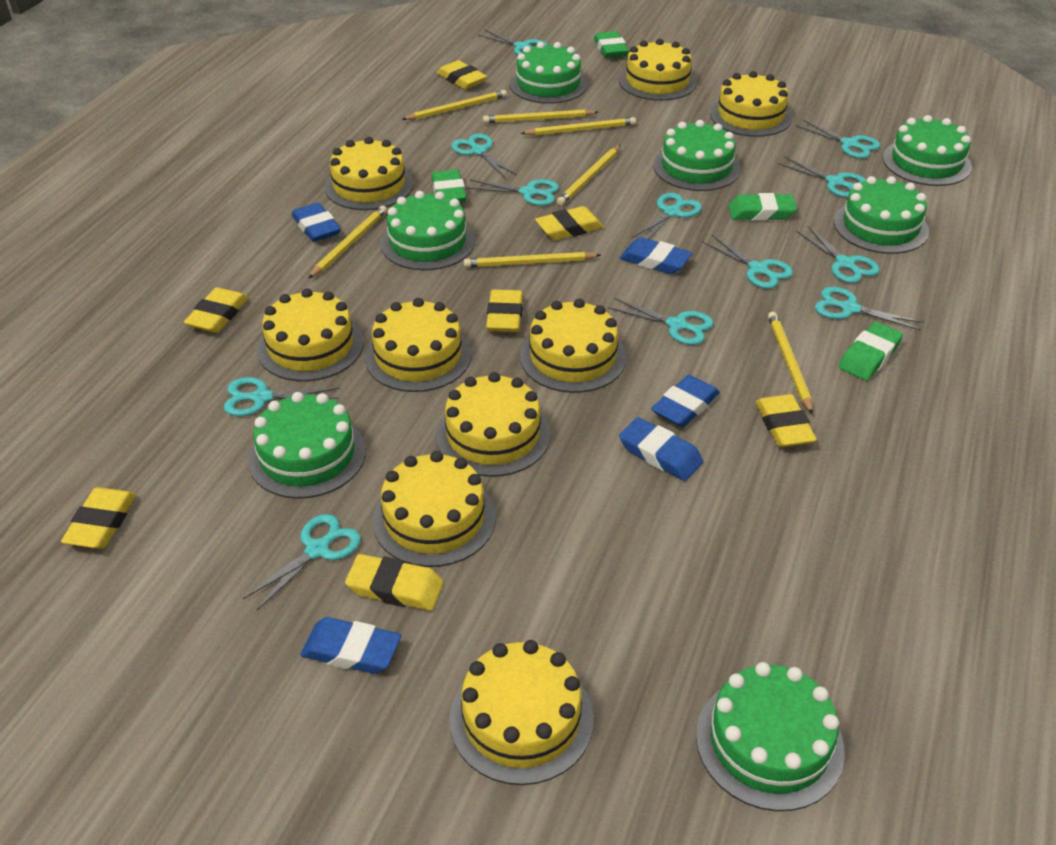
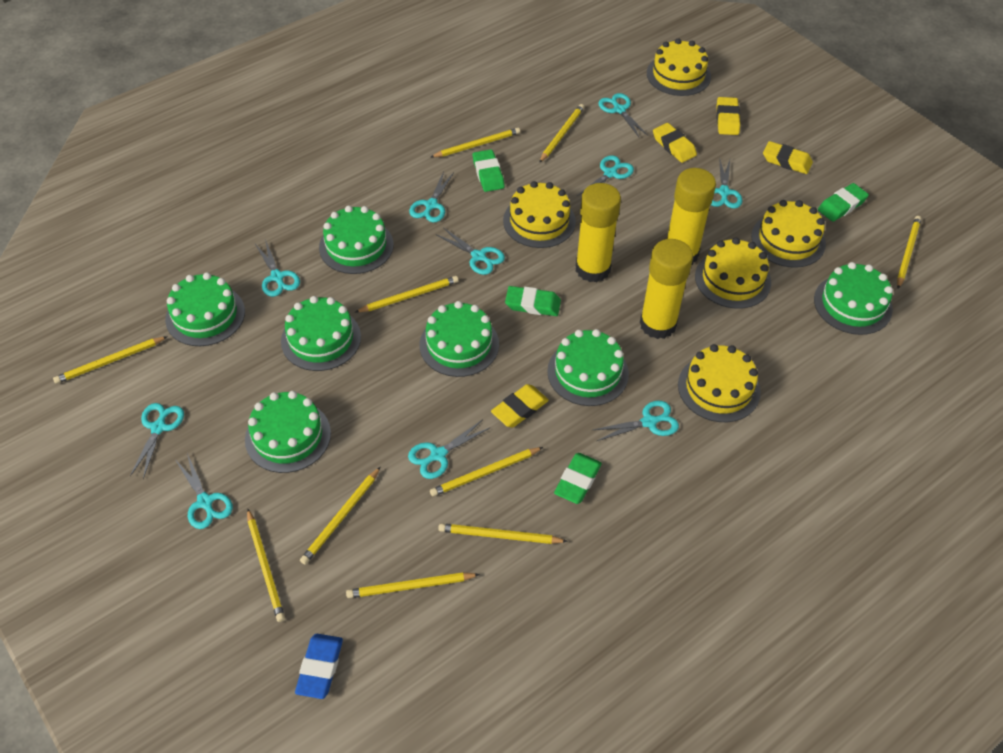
blue eraser: [292,203,341,242] [300,617,401,674] [619,417,703,481] [620,237,692,274] [651,375,720,427] = 5 -> [295,634,343,699] = 1
turquoise scissors: [224,377,340,416] [243,514,361,610] [451,133,517,178] [466,179,559,206] [477,30,548,55] [608,298,713,345] [631,193,702,239] [702,235,793,289] [777,157,866,198] [796,120,880,158] [796,226,879,283] [815,287,924,331] = 12 -> [130,403,184,479] [176,453,233,529] [255,239,300,297] [408,420,491,479] [409,171,454,222] [436,227,505,275] [577,155,634,196] [593,401,679,441] [598,93,648,137] [711,157,743,209] = 10
yellow cake: [257,288,364,381] [325,137,414,210] [365,298,471,392] [372,451,496,567] [436,372,551,477] [449,640,594,785] [520,299,626,393] [619,39,697,101] [710,71,792,137] = 9 -> [503,181,576,248] [647,38,711,96] [678,344,761,422] [695,238,771,309] [751,200,826,268] = 5
yellow eraser: [61,487,136,549] [184,287,249,333] [345,554,444,611] [437,60,487,89] [486,289,523,332] [535,206,604,240] [756,394,817,447] = 7 -> [491,384,549,428] [653,123,697,163] [716,97,740,135] [763,141,813,174] = 4
yellow glue stick: none = 0 -> [576,183,621,282] [640,239,693,339] [667,168,716,265] = 3
yellow pencil: [309,206,387,278] [401,90,507,120] [464,252,601,267] [483,109,598,123] [521,117,636,136] [557,145,621,205] [768,312,813,415] = 7 -> [53,336,168,384] [247,509,285,622] [300,467,380,565] [346,572,480,598] [355,276,459,312] [430,447,543,497] [431,128,520,157] [438,523,568,544] [539,104,584,163] [897,216,921,289] = 10

